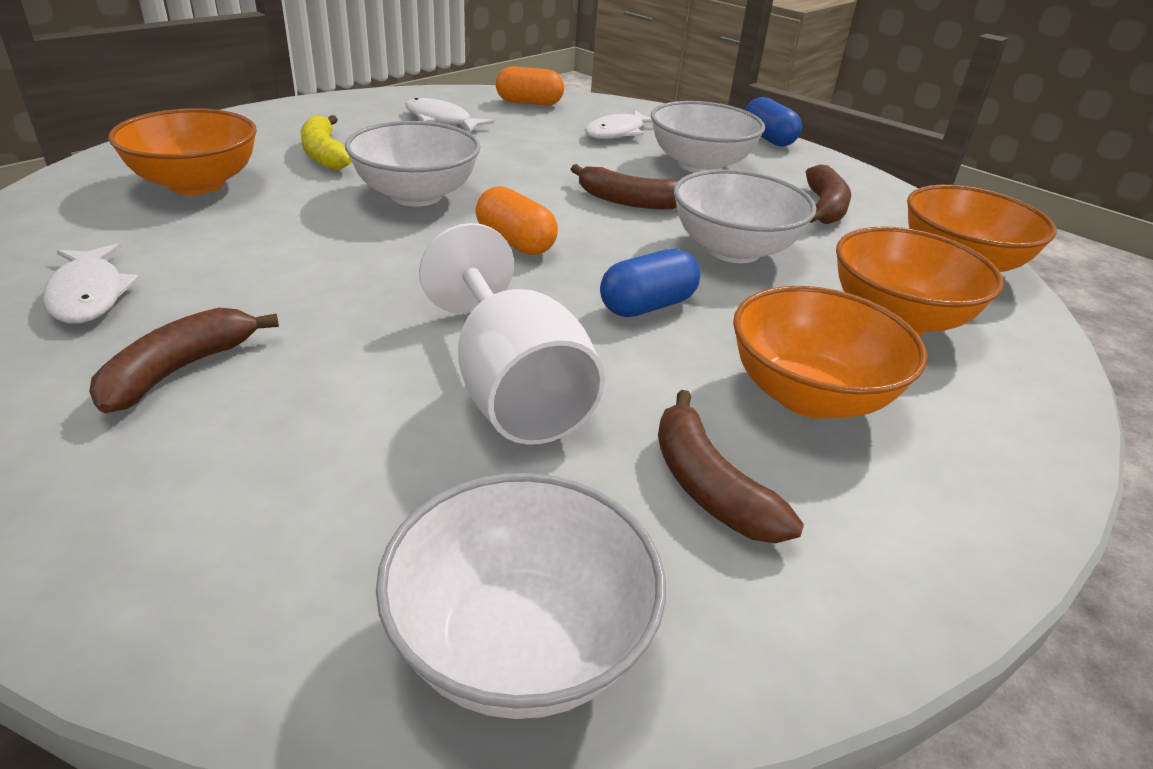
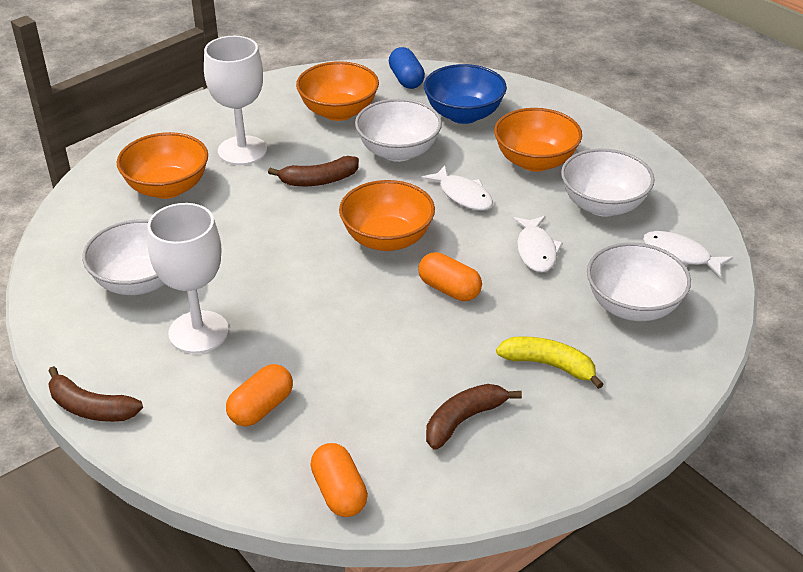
blue bowl: none = 0 -> [424,64,507,124] = 1
blue capsule: [600,249,700,317] [745,97,802,146] = 2 -> [389,47,425,89] = 1
brown banana: [89,308,279,413] [571,164,678,209] [658,390,804,543] [806,164,851,224] = 4 -> [48,366,143,422] [268,156,359,186] [426,384,522,450] = 3
orange capsule: [476,186,558,255] [496,66,564,106] = 2 -> [226,364,293,427] [311,443,368,517] [418,252,482,301] = 3
white goblet: [419,223,605,445] = 1 -> [147,203,229,353] [204,36,267,165] = 2

